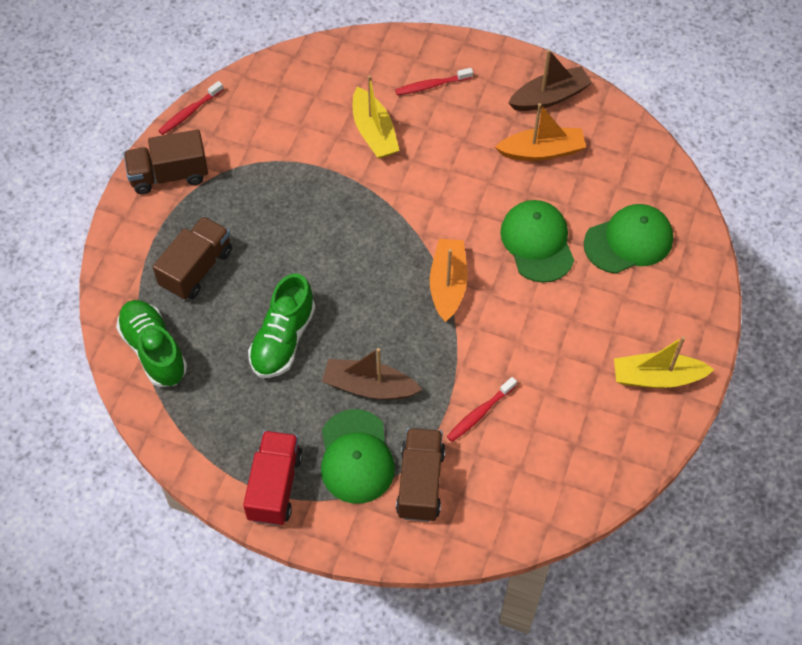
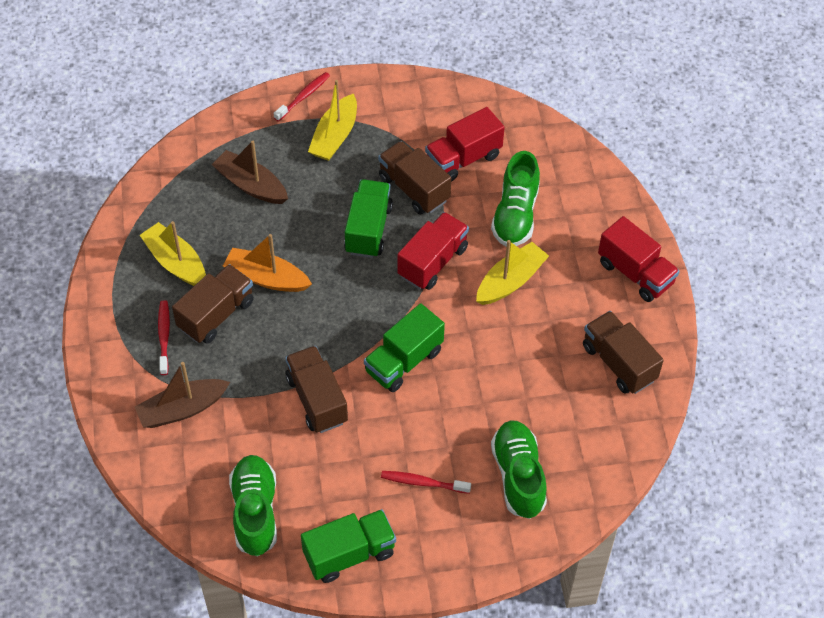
brown truck: [124,129,208,194] [153,216,232,300] [396,428,445,522] = 3 -> [172,264,254,344] [285,346,348,433] [378,141,451,215] [583,311,664,394] = 4
green cap: [321,409,395,504] [500,200,574,283] [584,204,673,274] = 3 -> none = 0
green shoe: [116,300,187,387] [248,273,315,378] = 2 -> [229,455,277,557] [491,151,540,247] [491,420,547,519] = 3
green truck: none = 0 -> [301,509,396,583] [344,179,393,258] [364,303,445,392] = 3
orange boat: [430,239,467,322] [495,103,586,161] = 2 -> [223,234,312,292] = 1
red truck: [243,431,303,526] = 1 -> [397,212,469,290] [425,107,505,182] [598,216,680,302] = 3
yellow boat: [353,75,400,159] [614,336,715,388] = 2 -> [140,221,206,286] [308,80,357,161] [476,240,549,305] = 3

